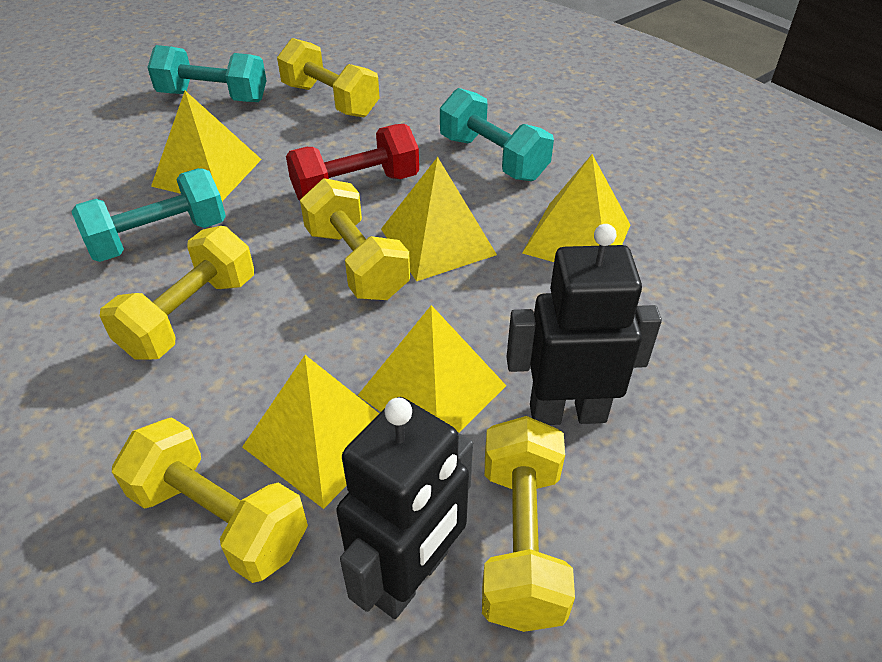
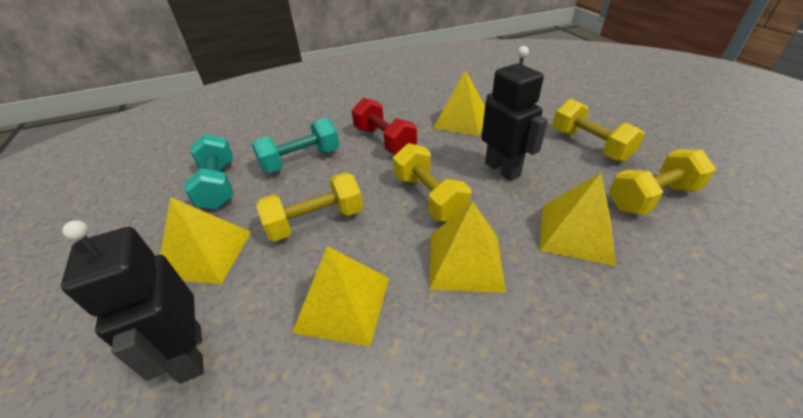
turquoise dumbbell: [72,168,226,262] [147,45,267,102] [440,88,554,181] = 3 -> [184,134,233,209] [252,117,339,173] = 2
yellow dumbbell: [100,226,254,360] [112,417,308,583] [277,38,380,117] [300,178,410,300] [482,416,575,632] = 5 -> [256,172,363,242] [393,143,471,221] [552,98,645,162] [609,150,716,215] = 4

